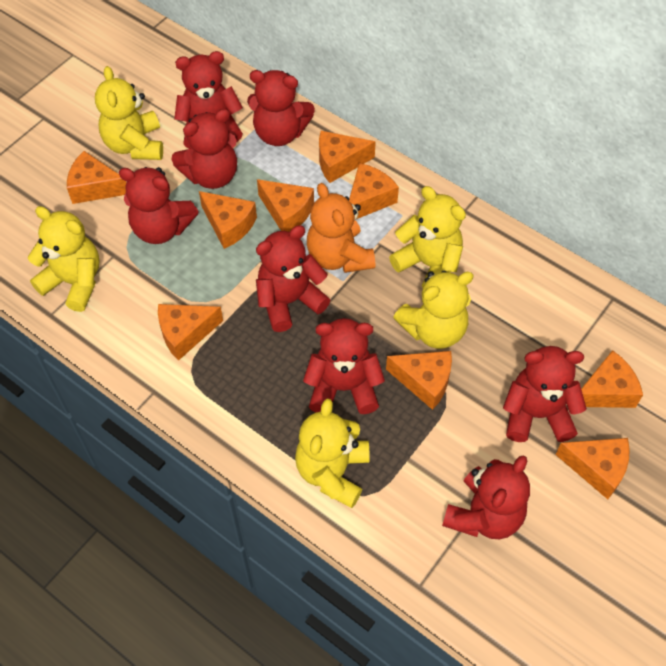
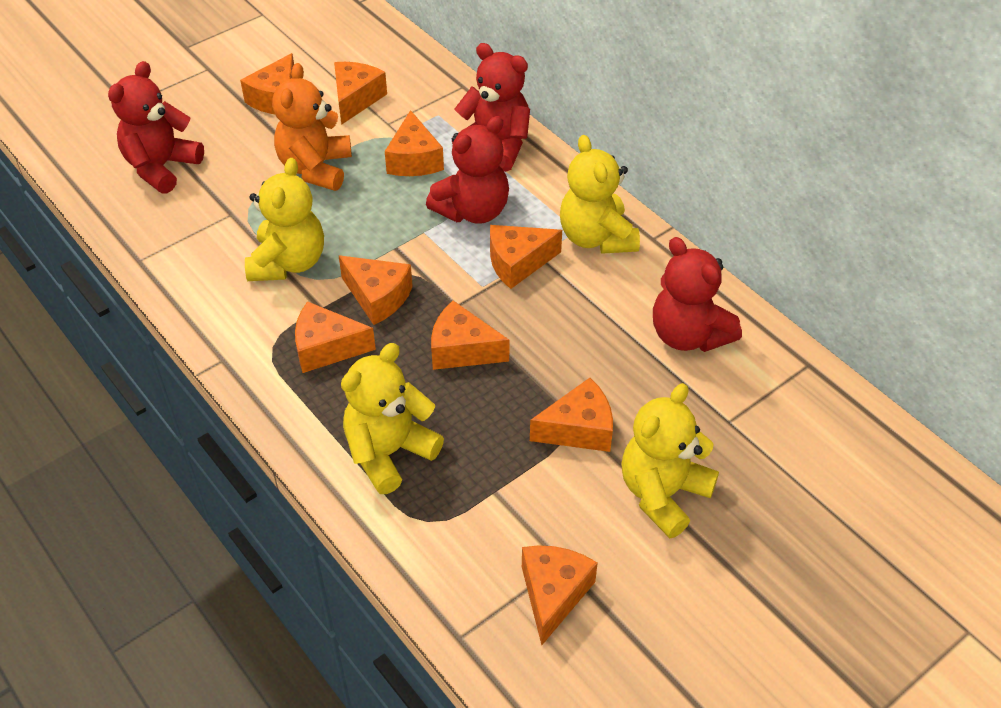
red teddy bear: [119,167,199,244] [171,109,237,189] [174,51,243,149] [247,70,315,146] [256,225,330,332] [303,318,385,414] [442,455,530,539] [503,346,587,442] = 8 -> [108,61,204,194] [426,116,509,224] [452,43,530,172] [653,237,742,352] = 4
yellow teddy bear: [28,206,100,312] [95,66,163,160] [295,398,369,508] [389,186,466,288] [393,270,474,349] = 5 -> [245,158,324,281] [341,343,444,494] [560,135,640,254] [621,383,719,538] = 4

